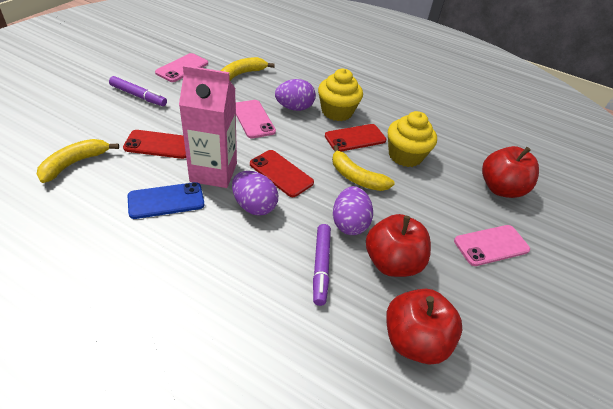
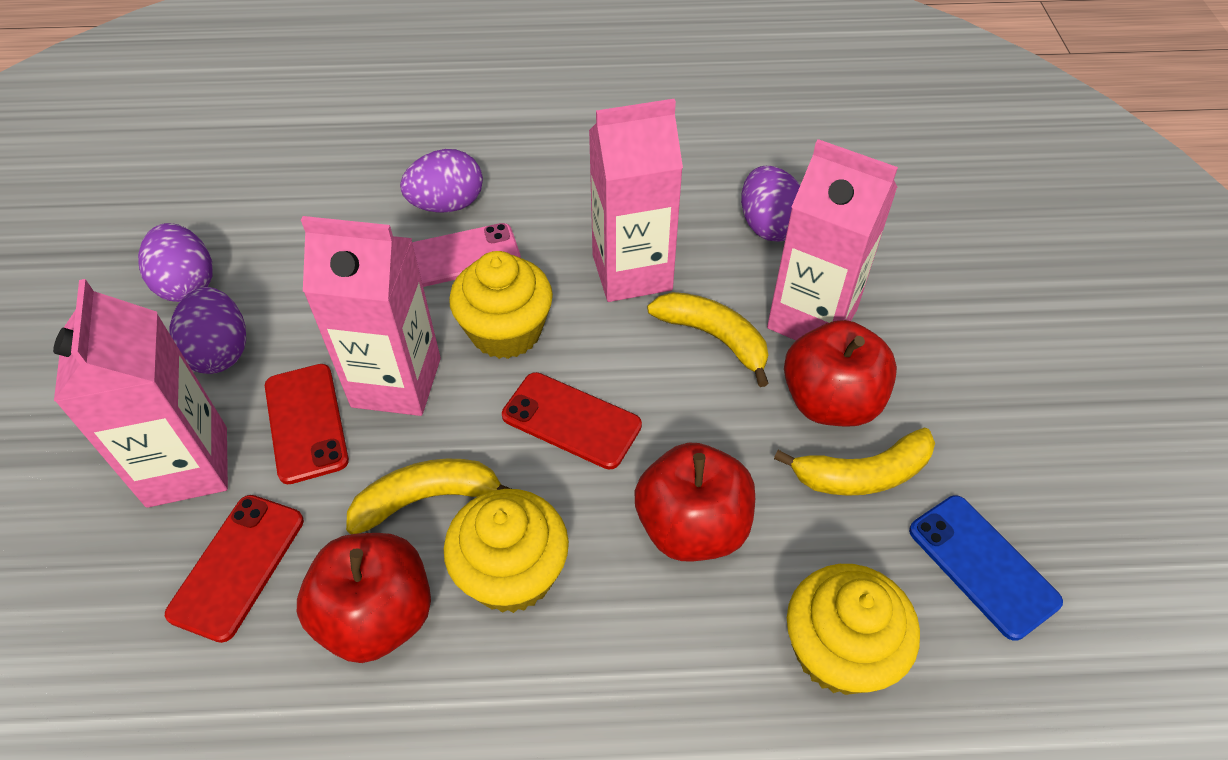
pink carton: [179,65,237,188] = 1 -> [53,279,228,508] [301,216,441,416] [589,99,683,302] [767,139,898,340] = 4
pink phone: [155,53,208,82] [235,100,276,139] [454,225,530,266] = 3 -> [412,223,521,287] = 1
purple egg: [232,171,278,216] [275,79,316,111] [333,186,373,235] = 3 -> [138,223,213,302] [169,287,246,374] [400,149,483,213] [741,166,800,242] = 4
purple marker: [109,76,167,106] [313,224,331,306] = 2 -> none = 0
yellow cupcake: [318,69,363,121] [388,111,437,167] = 2 -> [444,489,569,613] [449,251,553,359] [787,564,920,695] = 3

